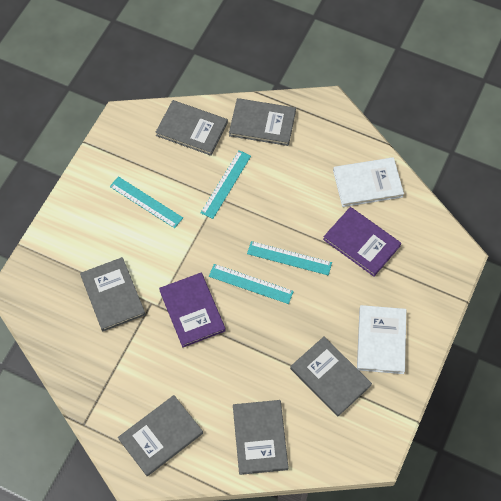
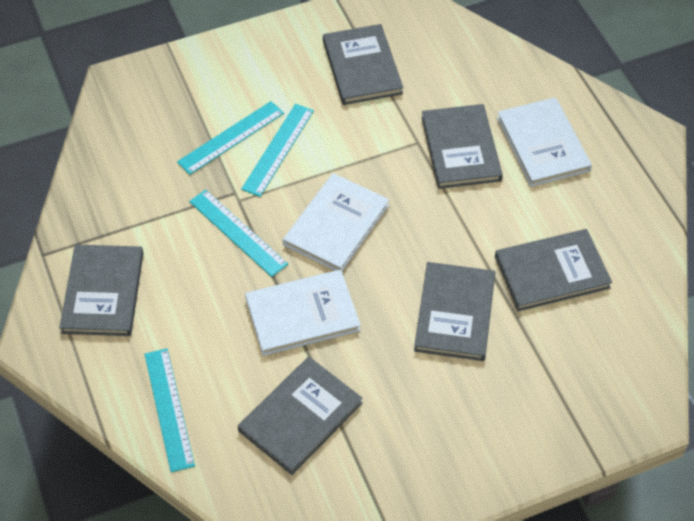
purple book: [159,273,226,348] [323,207,401,277] = 2 -> none = 0
white book: [333,157,404,207] [357,305,406,374] = 2 -> [245,270,361,356] [283,173,389,271] [497,97,592,187] = 3

